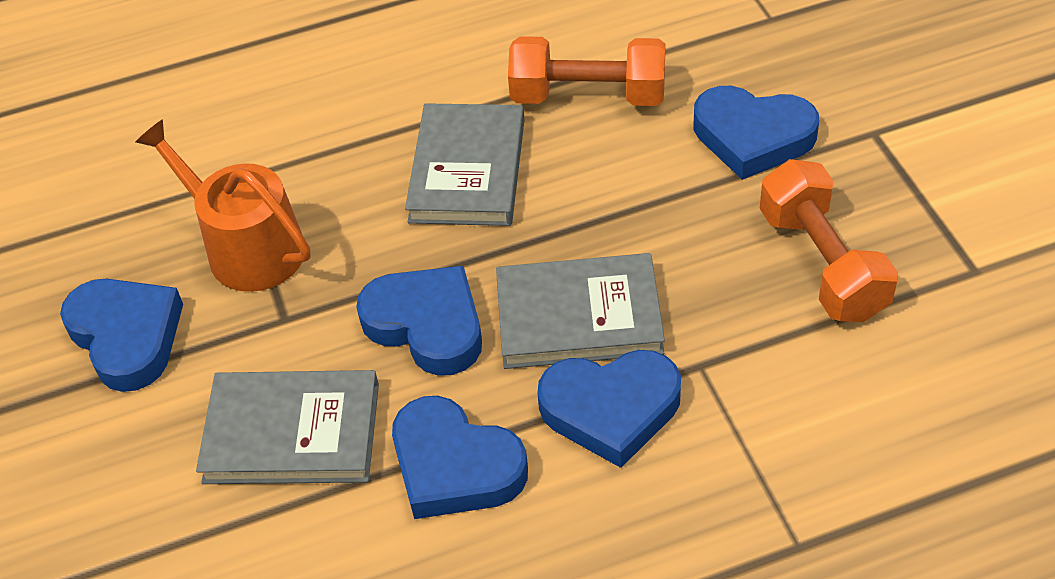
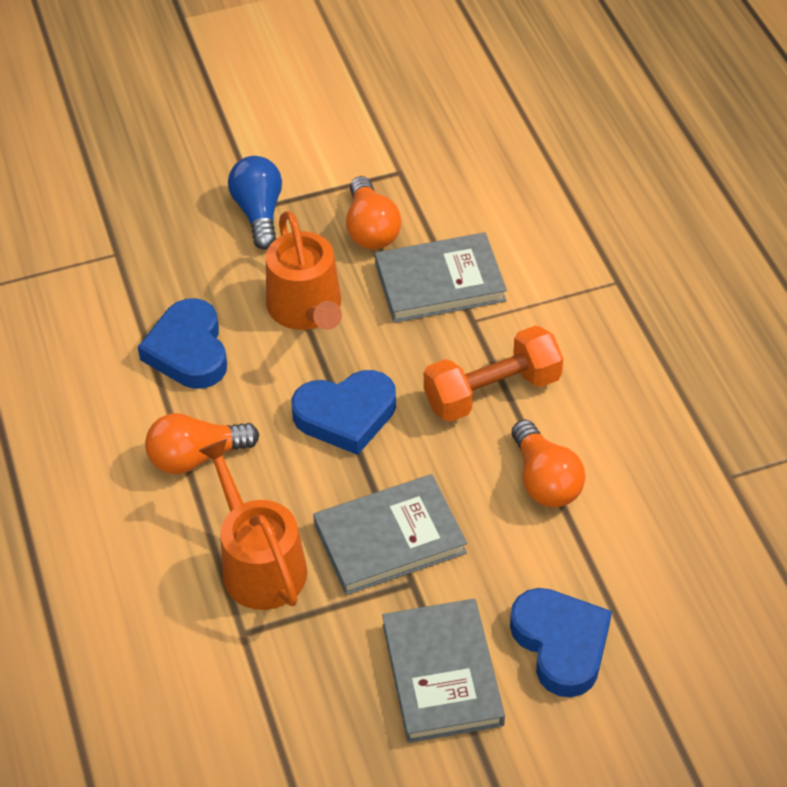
blue heart: [60,279,183,392] [356,266,482,376] [392,396,528,519] [537,350,681,468] [694,86,819,180] = 5 -> [138,298,227,389] [291,370,396,455] [510,588,612,697] = 3
blue light bulb: none = 0 -> [228,156,282,250] = 1
orange dumbbell: [508,36,665,106] [760,159,898,322] = 2 -> [424,326,563,422] = 1
orange light bulb: none = 0 -> [145,413,259,474] [346,176,401,249] [512,420,585,507] = 3
orange watering can: [136,119,311,292] = 1 -> [199,439,307,610] [266,211,342,330] = 2

